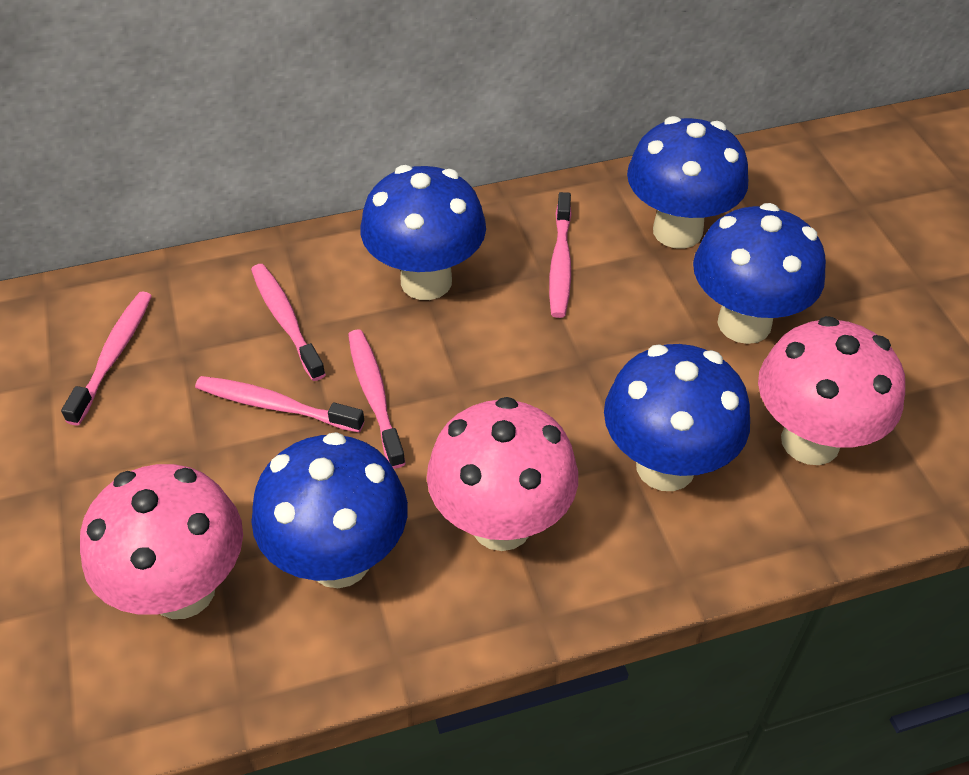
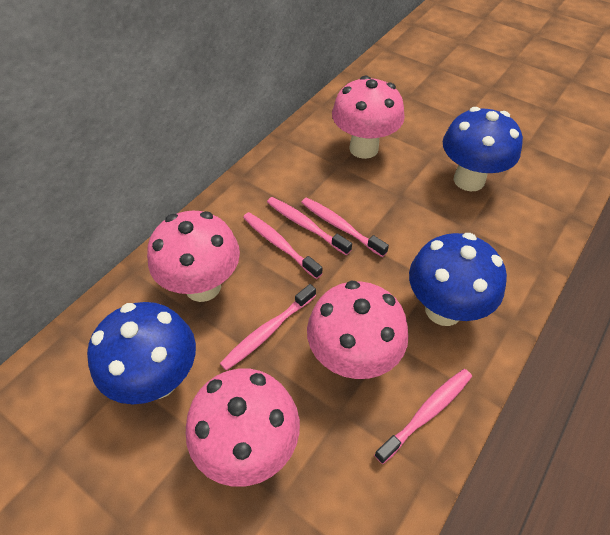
blue mushroom: [251,432,408,588] [361,165,486,300] [604,344,750,491] [627,116,748,249] [693,203,826,344] = 5 -> [87,302,196,404] [409,233,507,326] [443,107,523,191] = 3
pink mushroom: [80,464,243,619] [427,397,578,551] [758,316,905,465] = 3 -> [147,211,240,302] [186,368,300,487] [307,281,408,379] [332,75,405,159] = 4

